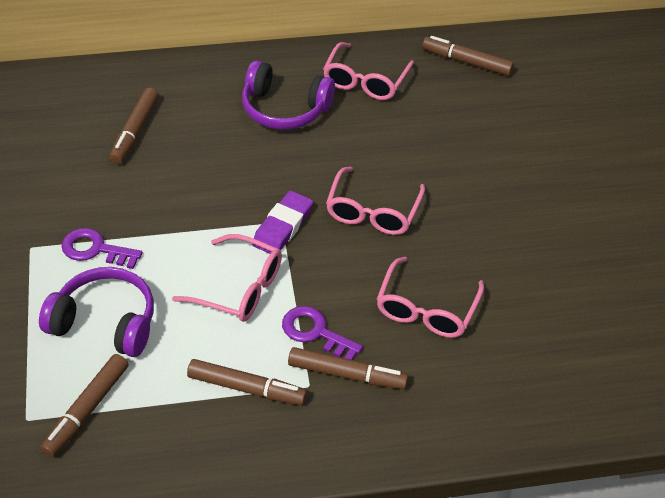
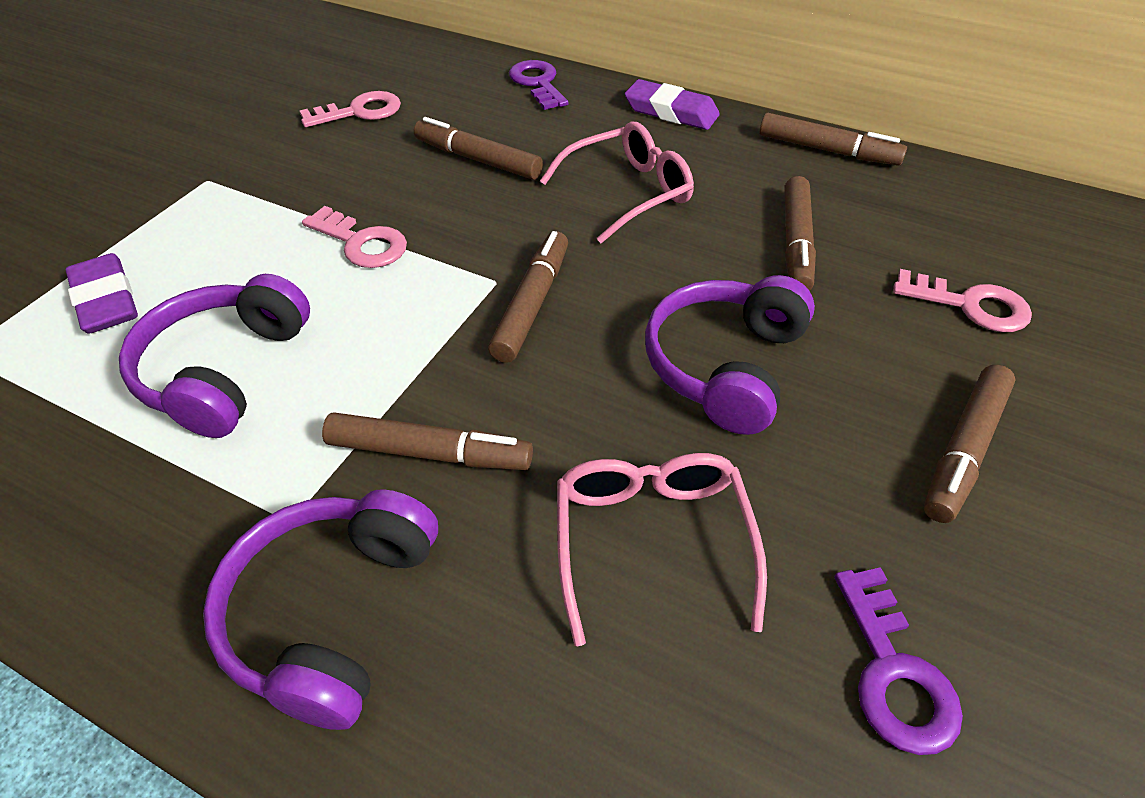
brown marker: [41,354,129,457] [109,88,159,164] [187,359,307,405] [288,347,408,389] [422,36,514,76] = 5 -> [322,412,533,470] [414,117,543,180] [488,231,568,363] [760,113,907,166] [785,176,816,291] [924,365,1015,523] = 6
pink glasses: [172,234,282,322] [323,42,414,100] [326,167,425,235] [377,257,484,338] = 4 -> [540,122,694,243] [557,453,767,646] = 2
pink key: none = 0 -> [299,91,401,127] [302,206,407,268] [893,269,1032,332] = 3
purple eraser: [252,191,313,254] = 1 -> [65,253,138,334] [625,79,720,130] = 2
purple headphones: [39,267,154,357] [242,60,335,130] = 2 -> [119,274,310,438] [203,490,438,730] [645,275,815,435] = 3

